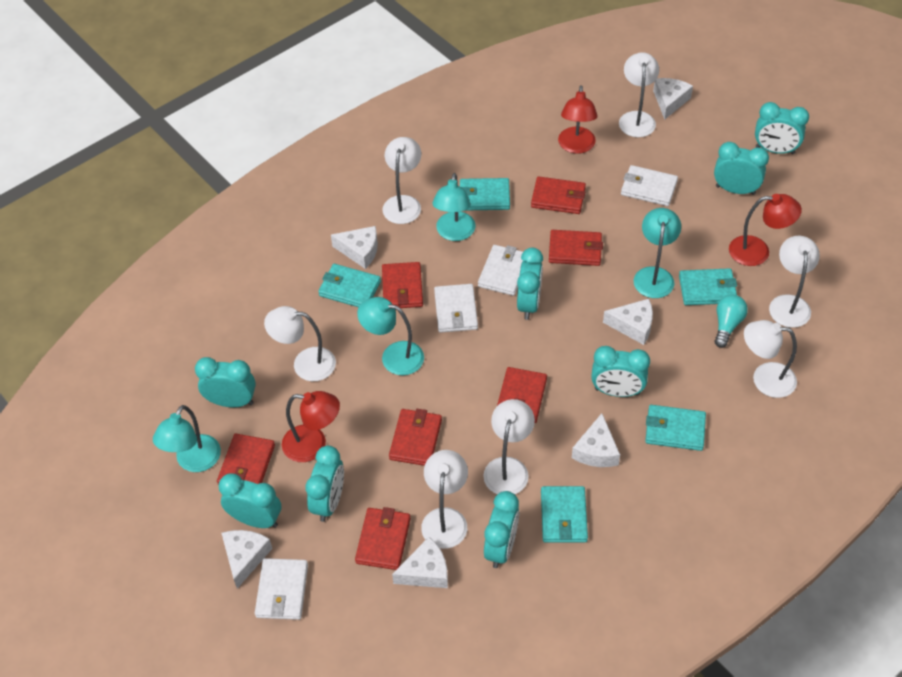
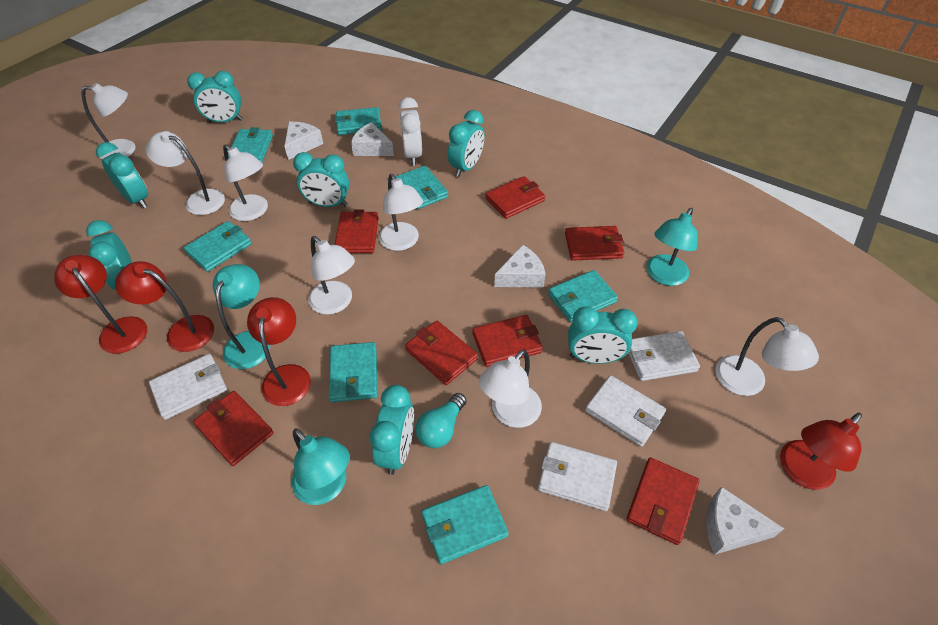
red lamp: [282,391,340,462] [558,85,598,154] [729,194,802,266] = 3 -> [54,255,147,354] [115,261,214,352] [247,297,311,406] [780,413,862,490] = 4
turquoise clock: [195,357,256,407] [219,473,281,528] [306,446,344,522] [484,491,519,568] [517,248,543,320] [591,346,650,397] [714,142,769,195] [755,102,809,154] = 8 -> [86,220,132,290] [96,142,148,208] [187,71,243,123] [293,152,349,207] [370,385,414,475] [448,110,485,177] [568,307,638,364] = 7
turquoise lamp: [153,405,221,472] [357,297,424,376] [432,173,475,241] [634,208,681,298] = 4 -> [213,264,270,369] [292,428,349,505] [647,208,698,286] = 3
turquoise wallet: [318,264,381,307] [460,178,510,211] [541,486,588,543] [645,405,706,451] [679,268,737,305] = 5 -> [184,221,252,272] [228,127,273,163] [329,342,377,402] [335,107,382,135] [395,166,448,209] [421,485,509,564] [548,270,618,322] = 7
white cheese: [221,530,272,589] [331,226,378,269] [392,537,448,588] [572,413,620,467] [603,299,653,345] [653,78,693,120] = 6 -> [284,122,323,160] [351,122,394,156] [494,245,546,288] [706,487,784,555] = 4
white clock: none = 0 -> [398,97,422,166] = 1

